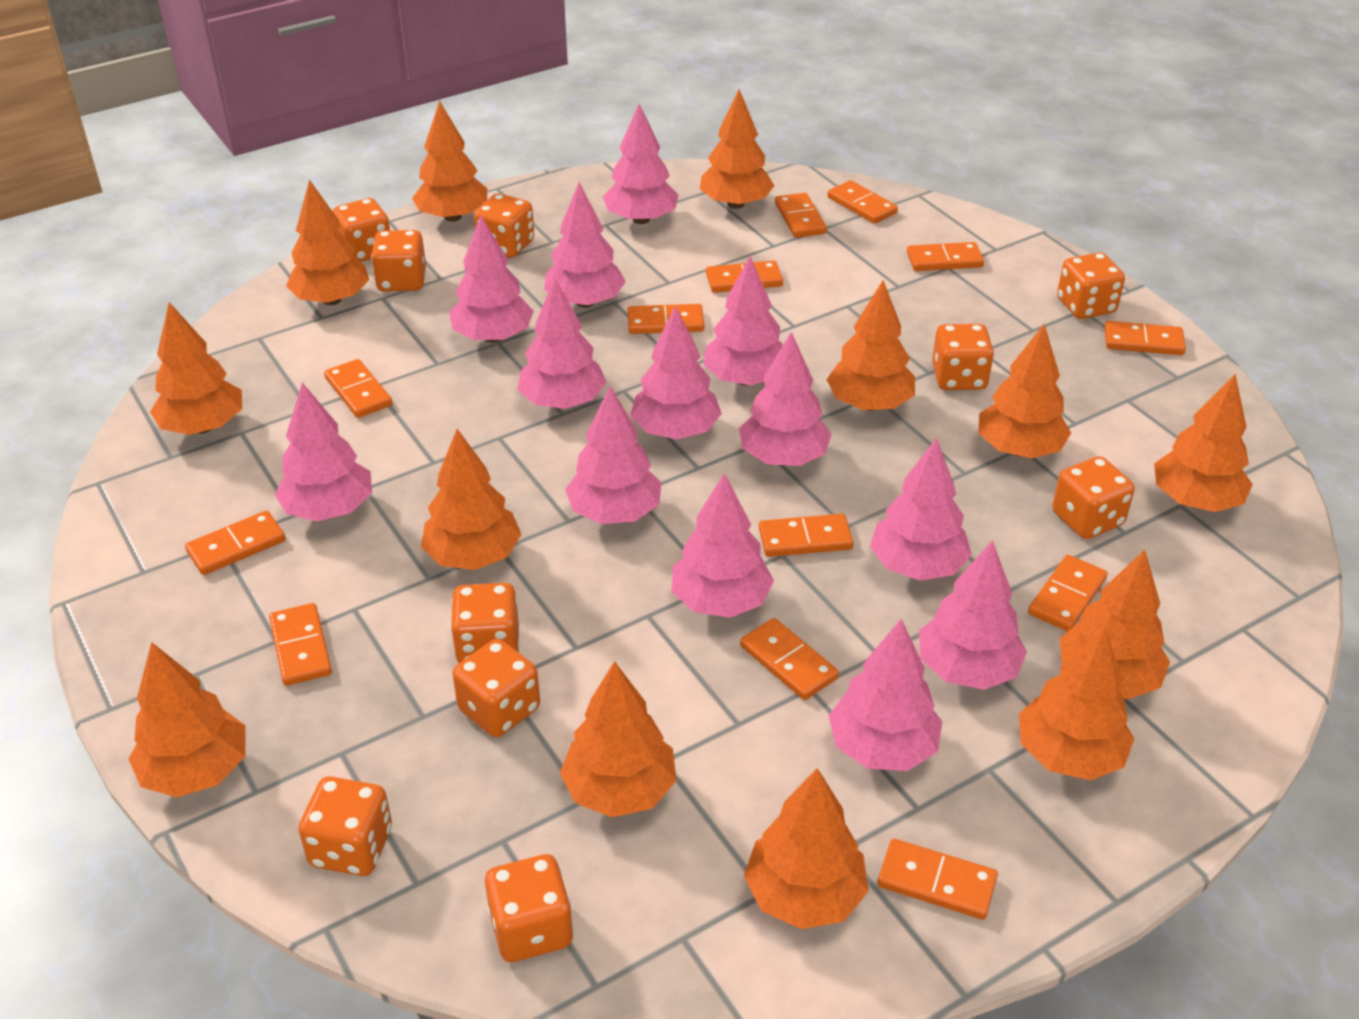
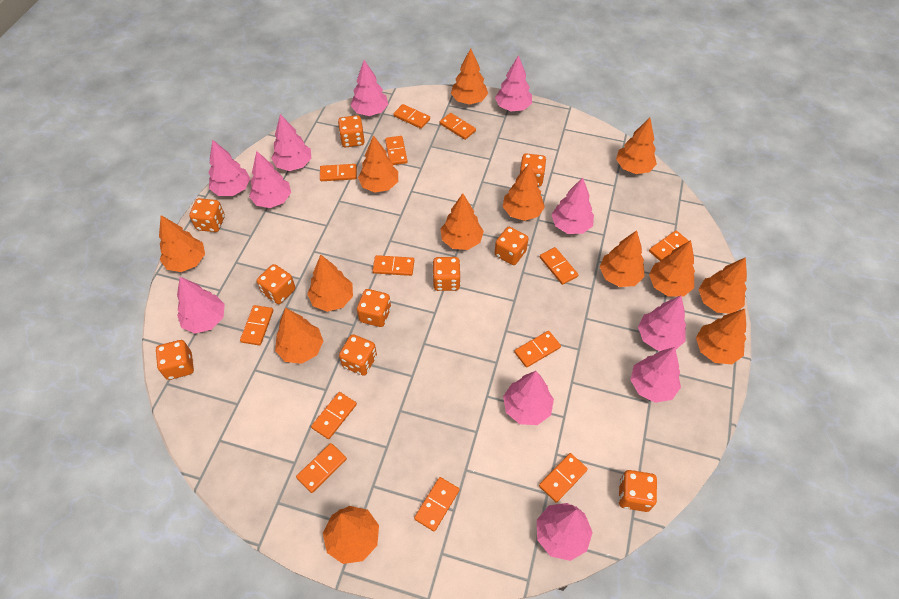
pink tree: [275,383,372,521] [449,216,534,343] [517,278,607,409] [544,182,626,308] [565,386,662,524] [603,104,679,224] [630,306,722,439] [672,473,774,618] [703,256,783,386] [739,332,832,466] [829,619,942,771] [870,438,972,581] [919,540,1027,690] = 13 -> [177,277,225,334] [208,139,250,196] [249,151,291,208] [271,114,311,171] [351,60,388,116] [495,55,532,111] [503,371,554,425] [537,503,593,561] [551,177,594,234] [630,347,681,403] [638,296,686,351] = 11

